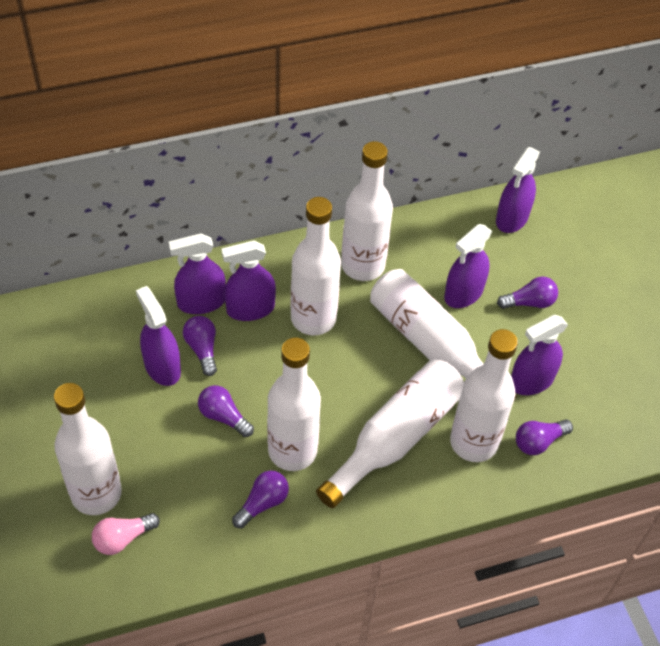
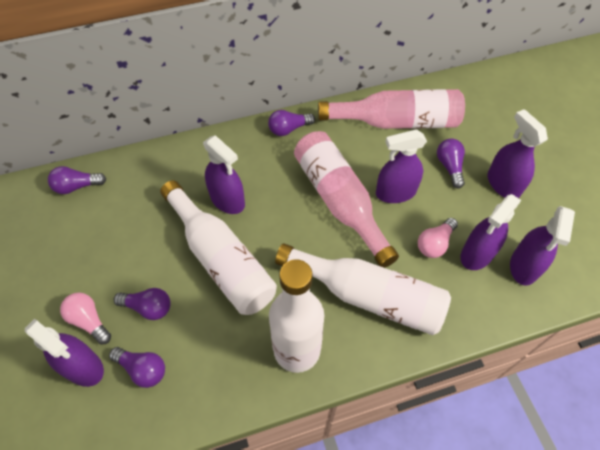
pink bottle: none = 0 -> [294,131,399,268] [318,89,465,129] = 2
pink light bulb: [92,513,160,555] = 1 -> [60,293,111,345] [418,218,458,258] = 2
white bottle: [54,383,122,515] [267,338,321,471] [290,197,341,335] [316,359,464,508] [341,141,393,281] [370,269,517,400] [450,329,518,462] = 7 -> [160,180,277,315] [269,259,324,373] [275,244,451,335] = 3

